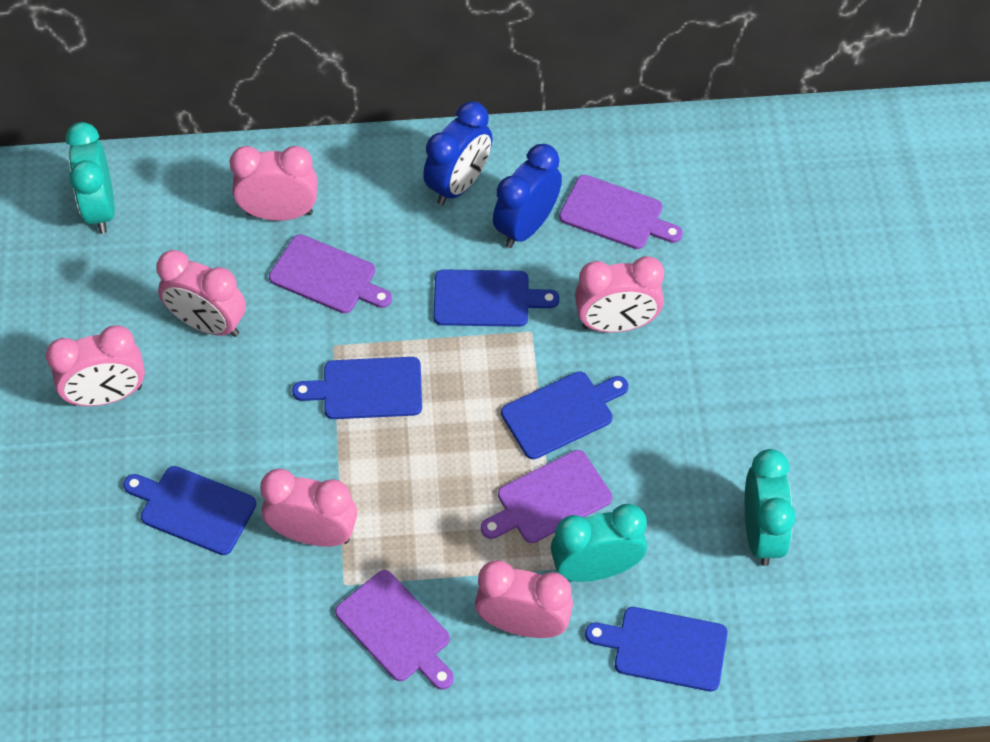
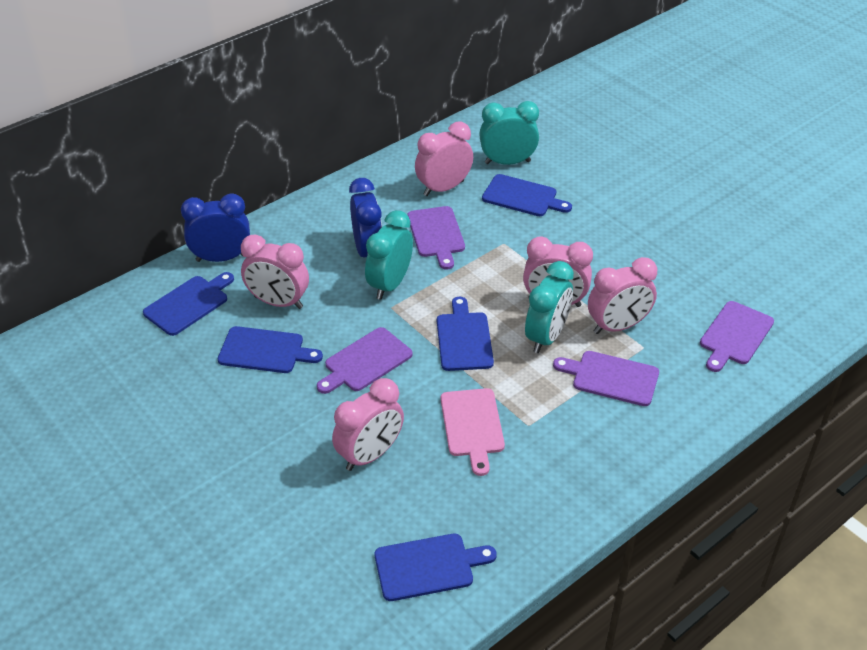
pink clock: [46,325,145,406] [156,250,246,337] [230,146,318,221] [260,469,357,547] [475,560,573,638] [575,256,664,333] = 6 -> [241,234,309,309] [332,378,404,471] [415,121,473,196] [523,236,593,307] [588,257,657,334] = 5
pink cutting board: none = 0 -> [441,388,505,476] = 1

